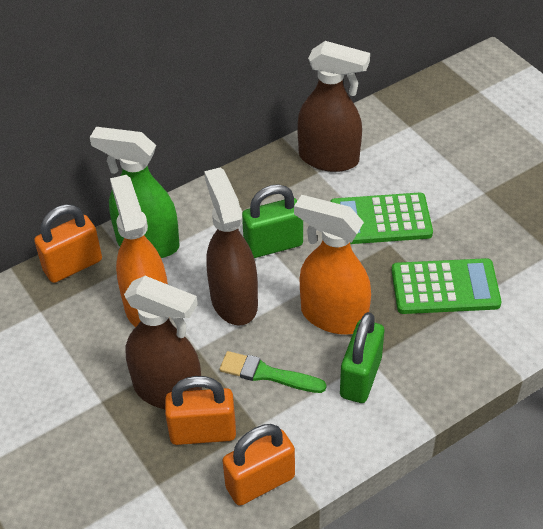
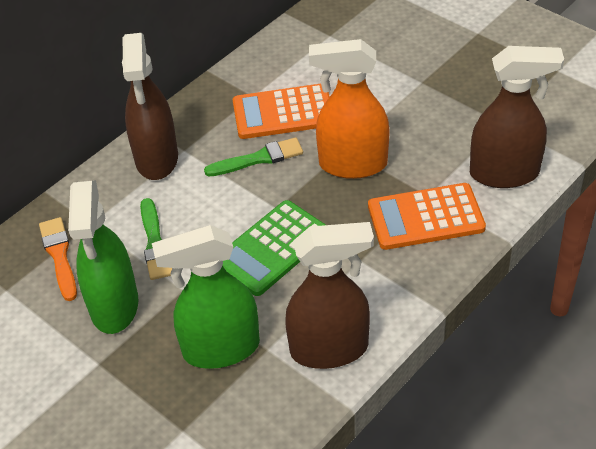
green brush: [219,351,326,393] = 1 -> [140,198,172,280] [204,137,303,176] = 2
green calculator: [330,193,433,244] [392,258,501,314] = 2 -> [223,200,326,296] = 1
green padlock: [242,184,303,258] [340,312,384,403] = 2 -> none = 0
green spray bottle: [90,127,180,258] = 1 -> [68,180,138,334] [152,225,260,369] = 2
orange brush: none = 0 -> [39,217,77,301] = 1
orange calculator: none = 0 -> [233,84,330,139] [368,183,486,250] = 2
orange padlock: [34,204,102,283] [165,376,236,445] [222,424,295,506] = 3 -> none = 0
orange spray bottle: [110,175,168,327] [294,195,371,335] = 2 -> [309,39,390,179] = 1

